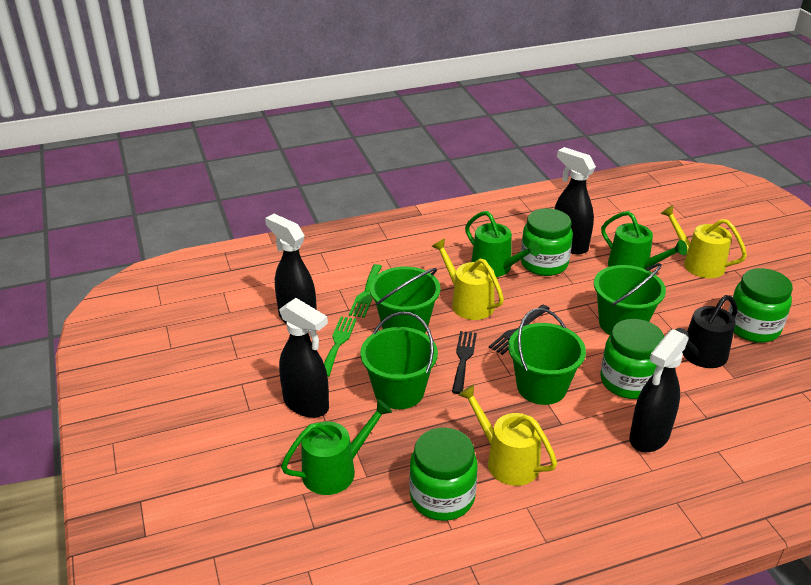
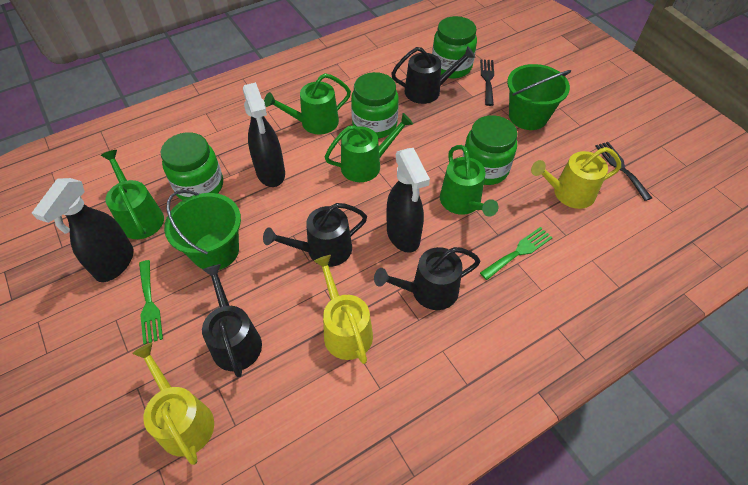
black spray bottle: [265,214,317,324] [279,298,329,418] [555,147,596,254] [629,329,689,453] = 4 -> [32,178,134,282] [243,82,285,187] [387,148,430,253] = 3
black watering can: [675,295,738,368] = 1 -> [202,264,262,377] [263,203,367,267] [374,247,480,310] [391,46,475,104] = 4
green bucket: [360,312,438,409] [370,266,441,333] [508,308,586,405] [594,263,666,335] = 4 -> [164,190,241,270] [507,64,571,130] = 2
green watering can: [281,399,392,495] [465,211,541,277] [601,211,687,269] = 3 -> [101,150,164,239] [264,73,351,135] [325,113,413,182] [440,145,498,217] = 4

